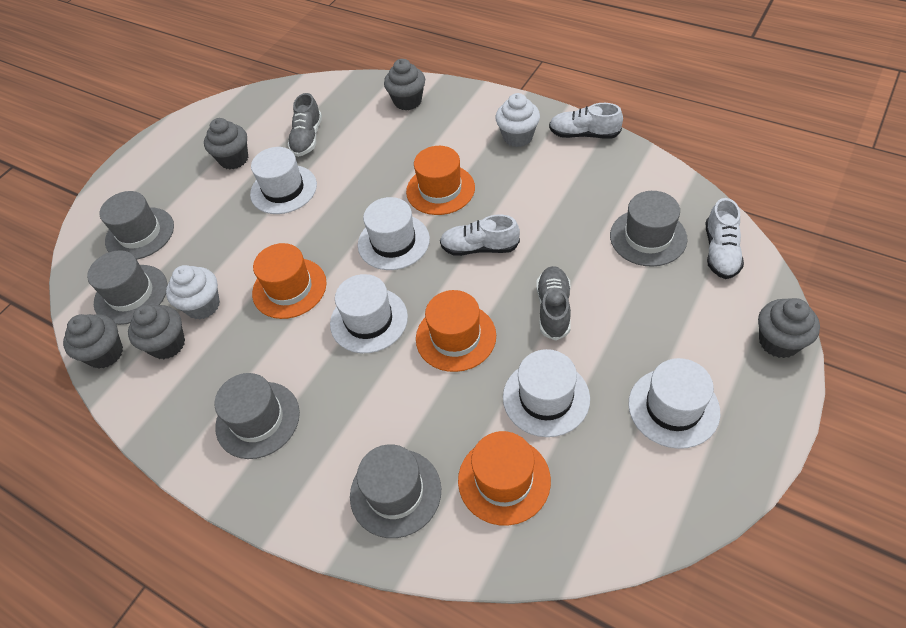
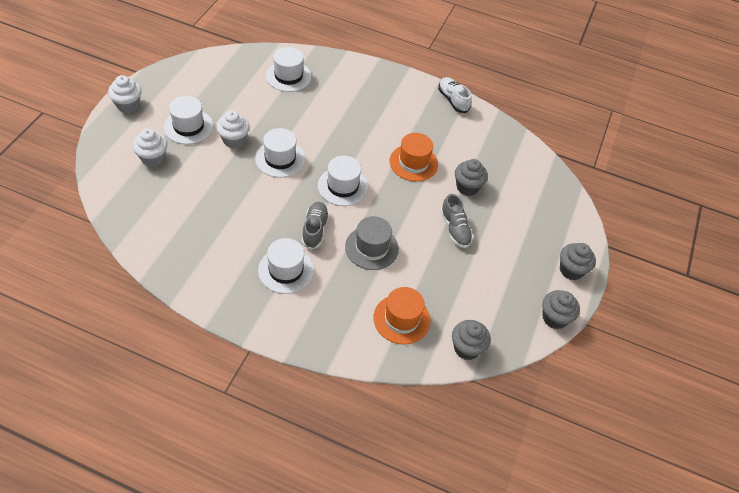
grey cupcake: [63,314,123,369] [128,305,185,359] [204,118,248,169] [384,59,425,111] [758,298,820,358] = 5 -> [452,320,491,360] [455,159,488,196] [542,290,580,329] [560,243,596,280] = 4
grey hat: [87,250,167,325] [100,191,174,260] [214,373,300,459] [350,444,441,538] [610,191,687,267] = 5 -> [345,216,399,270] = 1
orange hat: [252,243,327,319] [406,146,475,215] [416,290,496,372] [458,431,551,526] = 4 -> [374,287,431,345] [389,133,438,182] = 2
white cupcake: [166,265,220,320] [495,93,540,147] = 2 -> [108,75,141,113] [133,129,168,167] [216,111,250,148] = 3
white shoe: [440,214,520,256] [549,103,623,139] [706,198,744,279] = 3 -> [438,77,472,113] = 1

